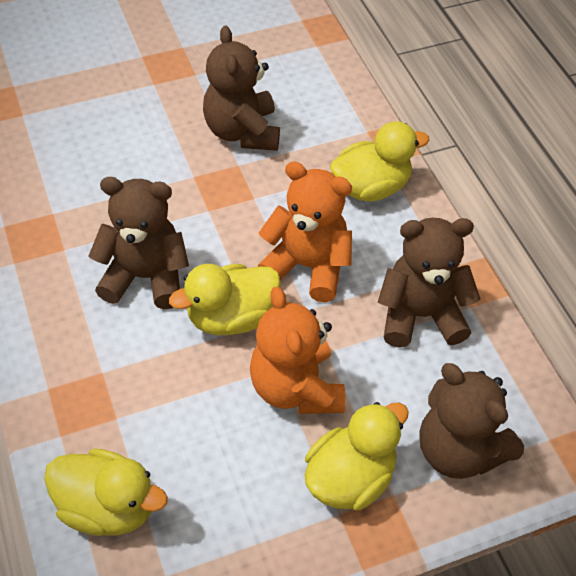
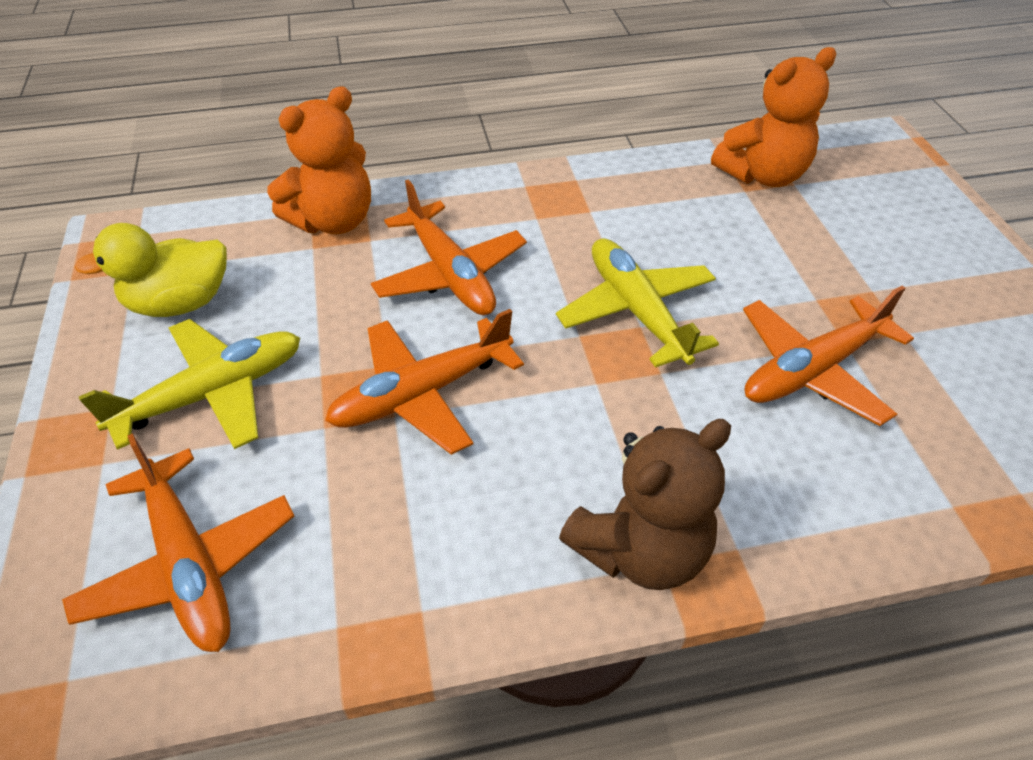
brown teddy bear: [89,177,189,309] [203,26,280,151] [378,217,480,348] [420,363,524,479] = 4 -> [559,419,731,590] = 1
orange plane: none = 0 -> [62,433,294,652] [325,309,524,455] [371,179,527,315] [743,286,914,426] = 4
yellow duck: [44,448,168,536] [169,264,281,335] [304,402,409,511] [330,121,430,201] = 4 -> [74,223,227,317] = 1
yellow plane: none = 0 -> [79,319,300,450] [556,238,719,368] = 2

